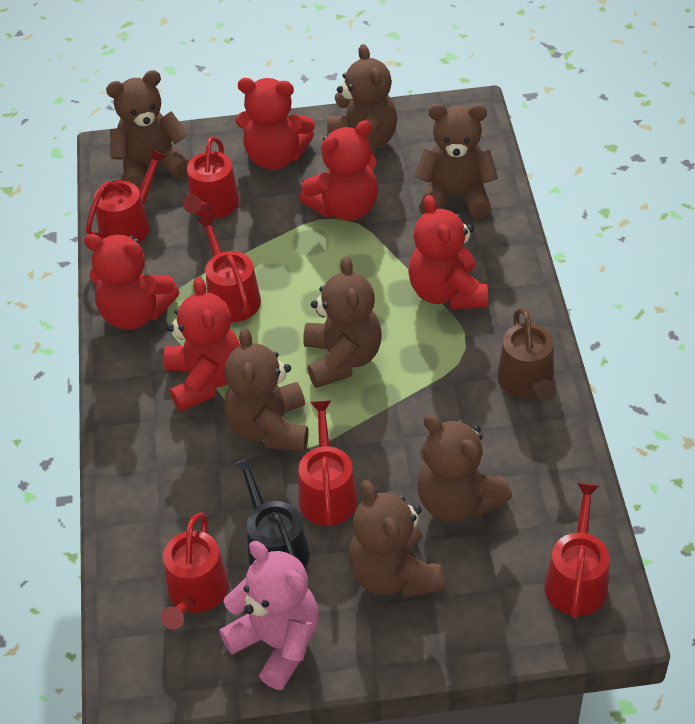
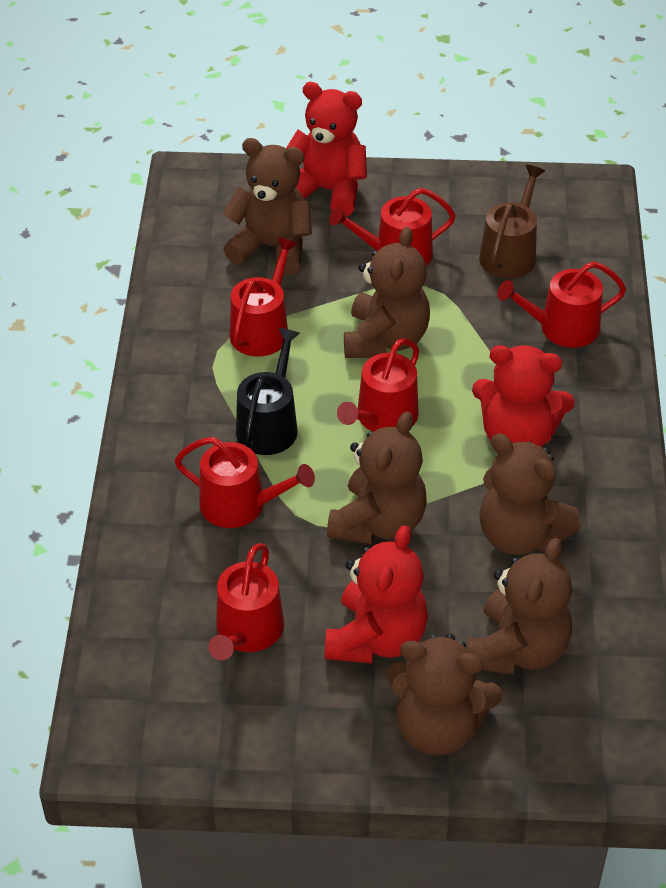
brown teddy bear: [106,70,189,189] [224,328,308,451] [303,256,381,388] [327,44,397,155] [349,480,445,598] [414,104,498,219] [417,414,512,522] = 7 -> [223,138,312,275] [327,412,427,544] [344,227,430,358] [386,634,502,756] [468,538,572,675] [479,434,581,555] = 6
pink teddy bear: [219,541,319,690] = 1 -> none = 0
red teddy bear: [84,234,179,330] [164,277,240,411] [236,78,315,170] [300,120,378,221] [408,195,488,309] = 5 -> [286,82,367,217] [325,525,428,663] [472,345,575,447] = 3

